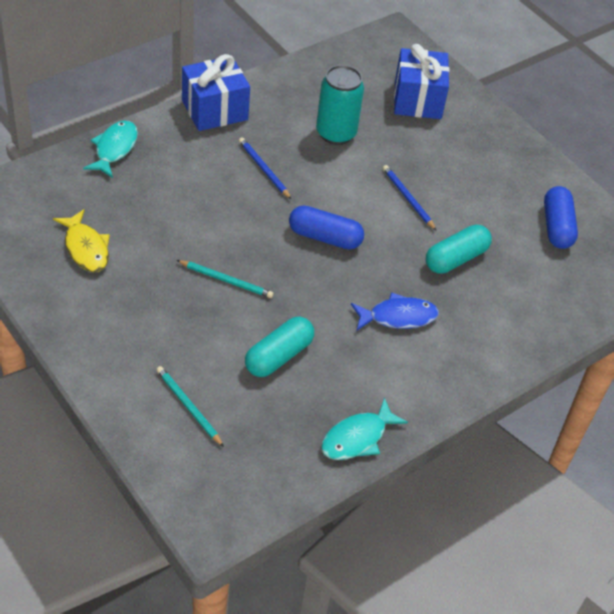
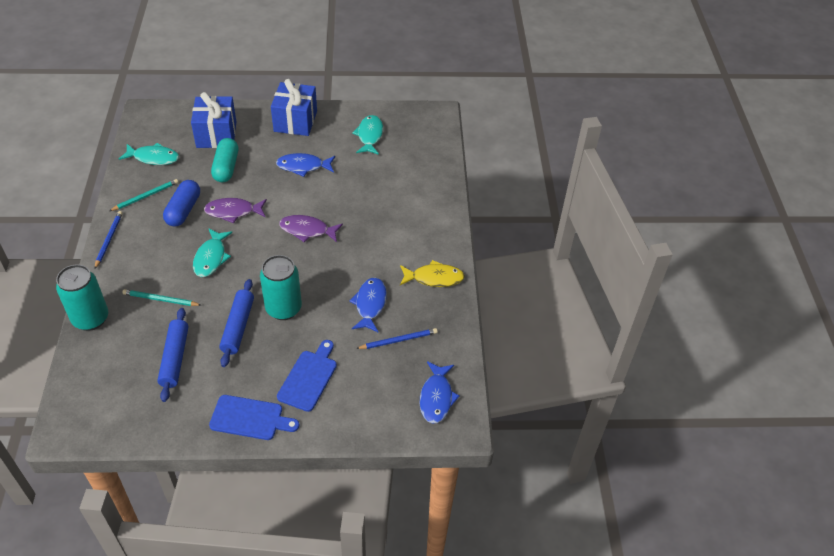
blue capsule: [289,205,364,249] [544,186,578,249] = 2 -> [163,180,200,226] = 1
blue cutting board: none = 0 -> [209,395,299,440] [277,340,337,412] = 2
blue fish: [351,292,439,331] = 1 -> [276,153,335,177] [349,278,387,332] [420,361,460,424] = 3
blue rolling pin: none = 0 -> [157,308,188,402] [219,279,254,367] = 2
purple fish: none = 0 -> [204,198,267,223] [279,215,343,242] = 2
turquoise can: [316,65,364,145] = 1 -> [56,264,108,331] [260,255,302,320] = 2
turquoise capsule: [245,317,314,377] [426,225,492,274] = 2 -> [211,138,238,182] = 1
turquoise fish: [83,121,138,178] [321,397,408,460] = 2 -> [119,143,179,165] [193,228,232,277] [352,115,383,155] = 3

